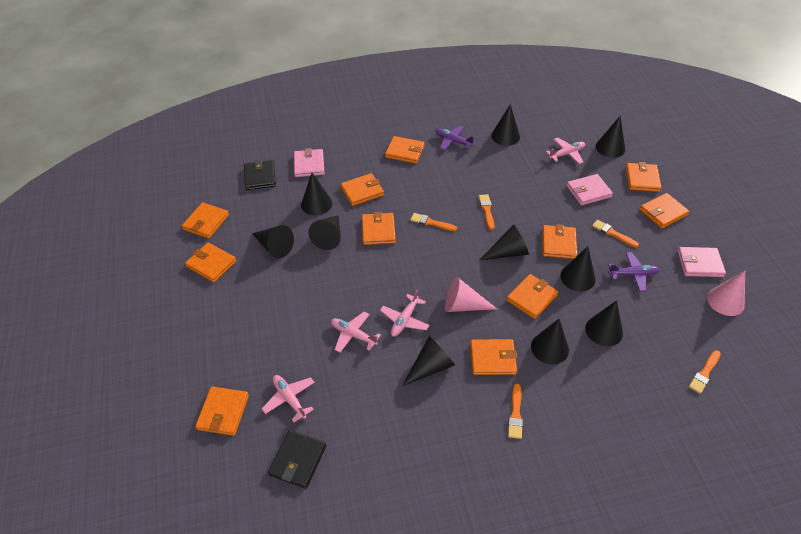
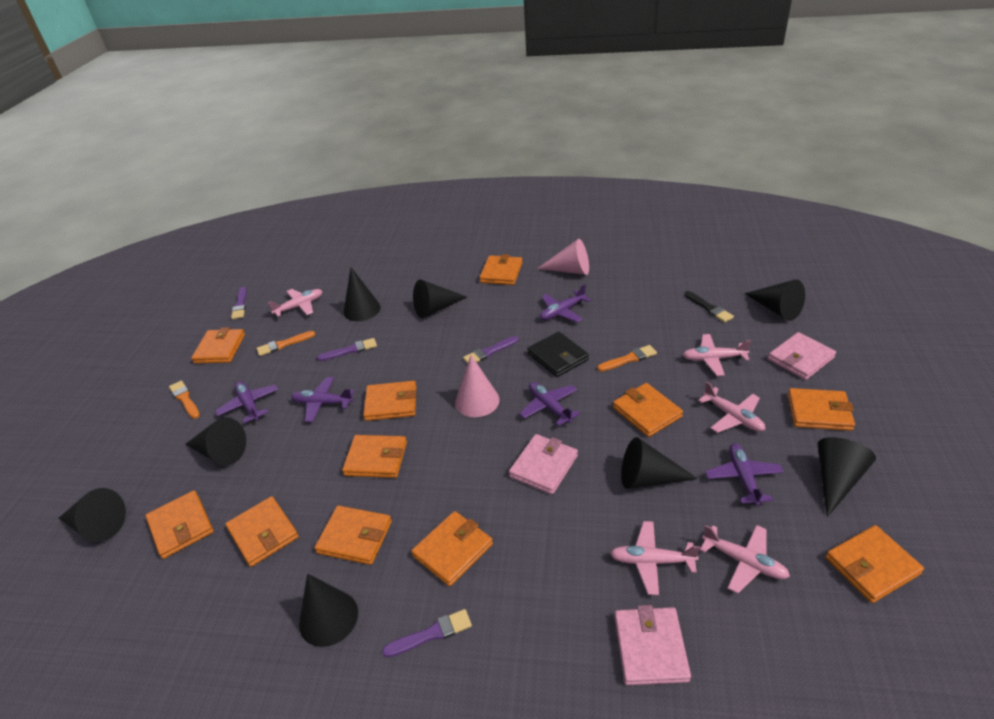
black brush: none = 0 -> [684,291,734,323] = 1
black cone: [252,225,294,258] [301,173,332,216] [309,215,341,250] [402,336,455,386] [479,224,529,261] [491,104,520,146] [531,319,569,364] [560,246,596,291] [585,300,623,346] [596,115,625,158] = 10 -> [59,488,126,542] [185,417,246,465] [299,574,358,647] [344,267,381,321] [413,280,467,318] [621,437,698,489] [744,279,805,321] [818,437,876,517] = 8
black wallet: [244,160,276,190] [268,430,326,489] = 2 -> [527,332,589,377] = 1
orange brush: [410,213,457,231] [479,194,495,230] [508,383,523,439] [592,220,639,248] [689,350,721,394] = 5 -> [169,380,200,419] [256,331,315,356] [597,345,657,372] = 3
pink plane: [262,375,315,422] [331,311,381,353] [380,289,430,337] [546,138,585,164] = 4 -> [268,289,323,316] [610,521,700,595] [683,334,751,376] [698,382,765,433] [700,525,790,593] = 5
purple brush: none = 0 -> [231,287,247,319] [317,338,377,361] [382,609,472,657] [463,336,519,364] = 4
purple plane: [435,125,475,150] [608,252,660,292] = 2 -> [215,381,279,423] [291,377,354,422] [519,382,580,426] [540,284,591,322] [705,443,784,506] = 5

